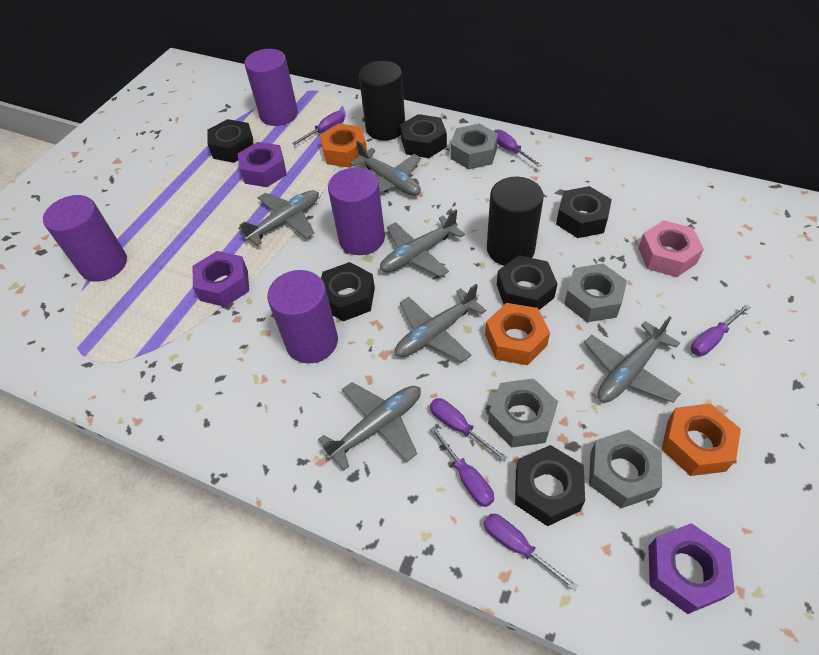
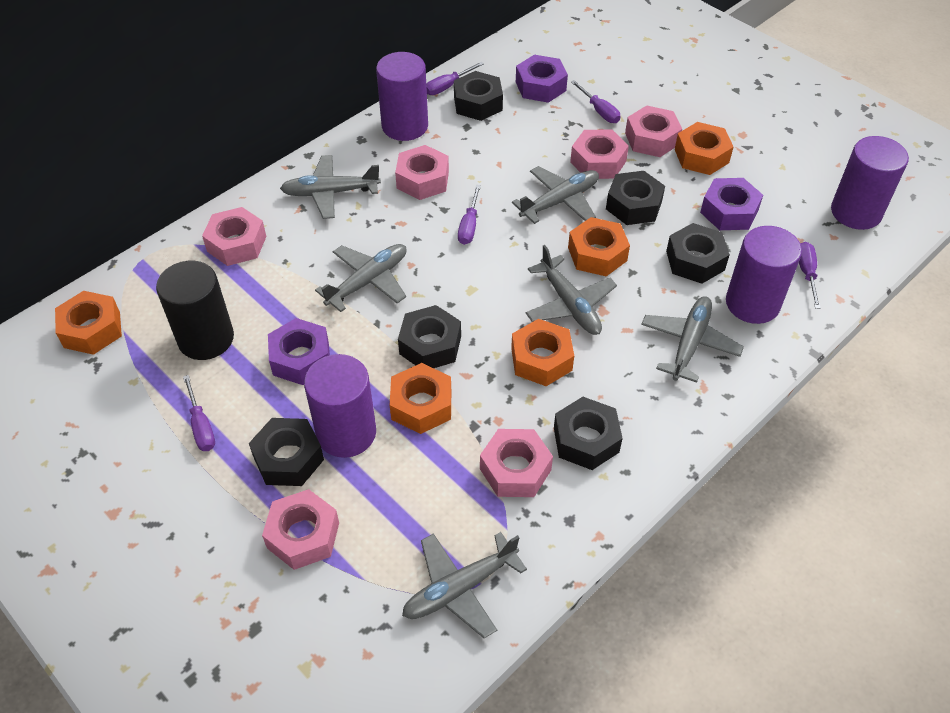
black cylinder: [359,61,405,140] [487,177,544,266] = 2 -> [156,260,234,360] = 1
grey nut: [450,124,498,169] [488,378,558,448] [564,263,627,322] [589,430,662,508] = 4 -> none = 0
orange nut: [320,123,367,168] [485,303,550,365] [662,403,741,476] = 3 -> [55,291,122,355] [390,363,451,434] [511,319,574,386] [568,217,630,276] [675,122,733,175] = 5
pink nut: [638,220,704,277] = 1 -> [202,207,266,266] [262,489,339,570] [395,145,449,200] [480,429,553,497] [570,129,629,179] [625,105,682,157] = 6
purple screwdriver: [292,111,345,145] [430,398,508,462] [430,426,494,507] [484,514,578,591] [494,129,542,167] [691,304,750,356] = 6 -> [183,375,215,451] [426,62,484,95] [458,185,481,245] [571,80,620,123] [799,242,821,309] = 5

